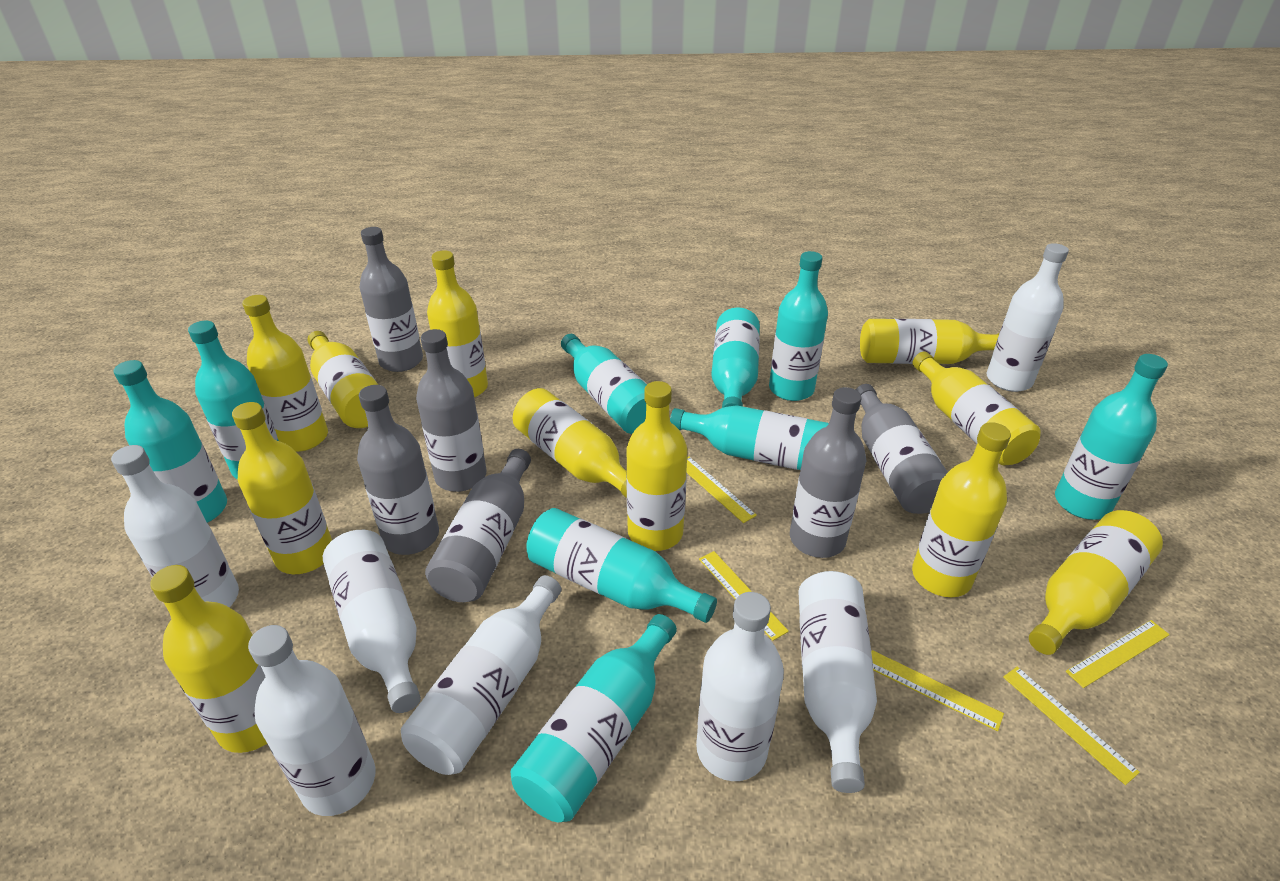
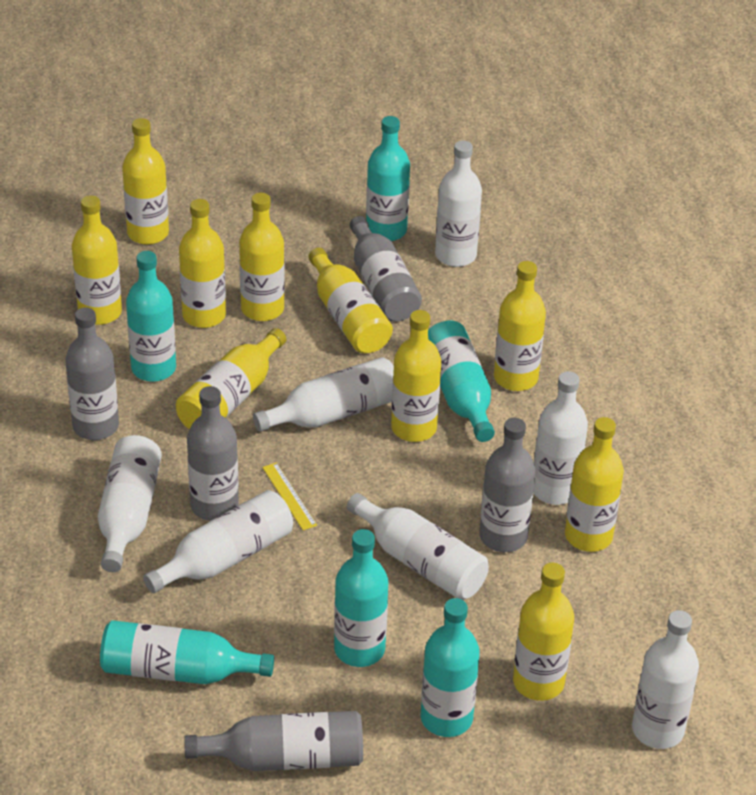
grey bottle: [357,385,439,555] [359,227,423,372] [416,329,486,492] [425,449,531,602] [790,387,866,558] [856,384,948,514] = 6 -> [65,307,119,440] [184,711,363,771] [187,386,239,521] [350,216,422,322] [479,418,536,552] = 5
turquoise bottle: [113,360,227,523] [188,320,279,479] [510,614,677,822] [526,508,717,623] [561,334,647,434] [670,405,829,470] [711,307,760,408] [769,251,828,401] [1055,354,1168,520] = 9 -> [100,620,274,684] [126,251,176,382] [334,529,388,667] [366,116,410,241] [420,598,480,737] [428,321,495,442] = 6
yellow bottle: [150,565,267,753] [232,402,332,574] [242,295,328,452] [307,331,378,428] [427,250,488,398] [513,388,627,498] [626,381,688,551] [860,319,999,364] [912,422,1011,597] [913,352,1041,465] [1029,510,1163,655] = 11 -> [72,195,122,325] [122,118,169,245] [176,328,286,429] [179,199,226,328] [239,193,285,321] [308,248,393,354] [391,310,441,442] [494,261,546,391] [513,563,574,701] [565,417,624,552] = 10
yellow ruler: [686,457,757,523] [699,551,789,641] [871,650,1004,731] [1003,667,1140,785] [1066,620,1170,688] = 5 -> [262,462,317,530] = 1

